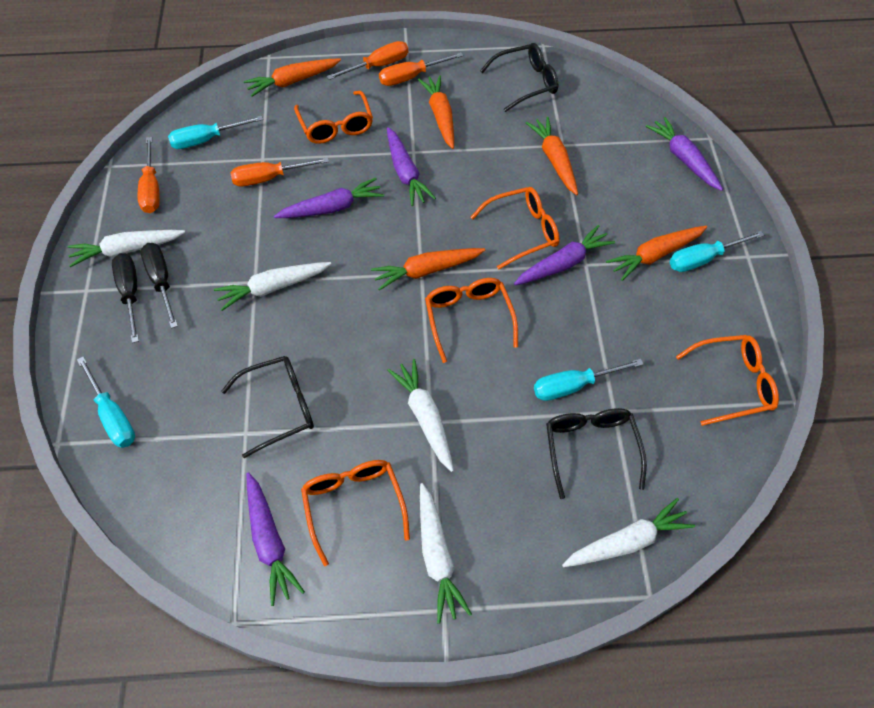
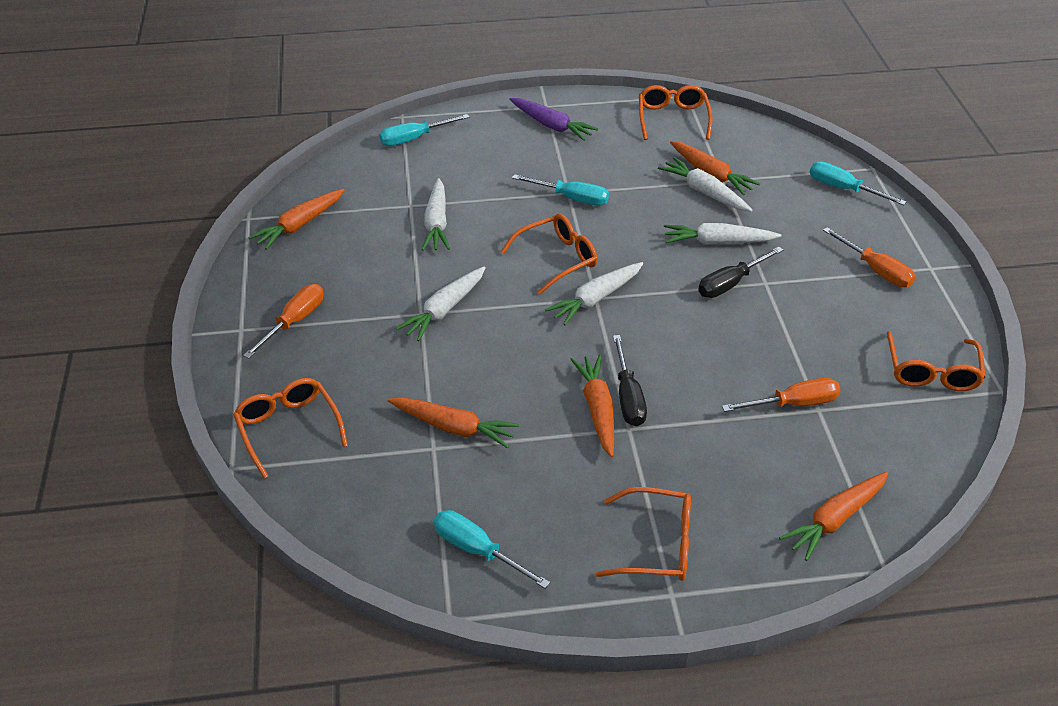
black glasses: [221,356,314,458] [480,43,558,112] [546,408,647,499] = 3 -> none = 0
orange screwdriver: [138,137,160,213] [230,157,329,186] [327,41,408,80] [379,52,463,86] = 4 -> [243,284,323,359] [722,378,840,412] [823,227,915,287] = 3
purple carrot: [247,472,305,606] [274,178,384,218] [387,127,436,206] [514,225,615,285] [646,117,723,191] = 5 -> [509,98,598,141] = 1

